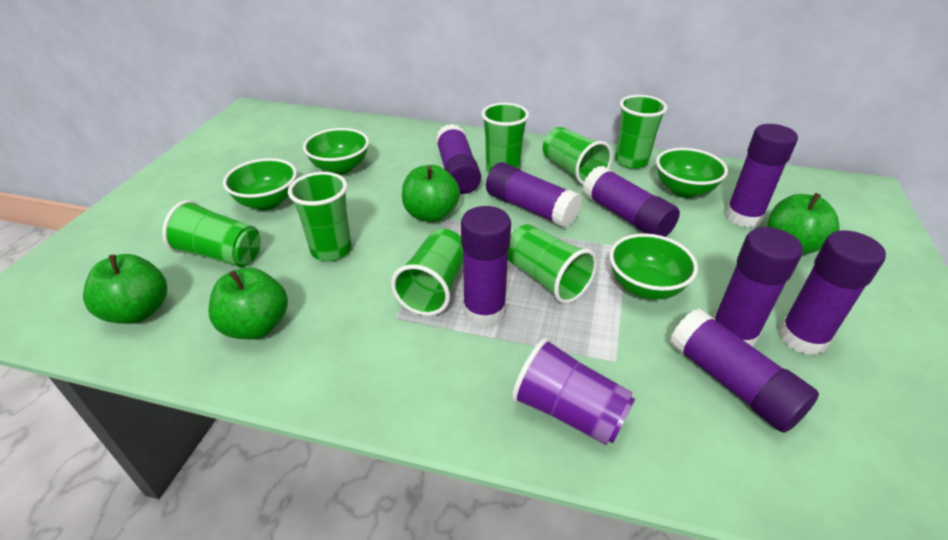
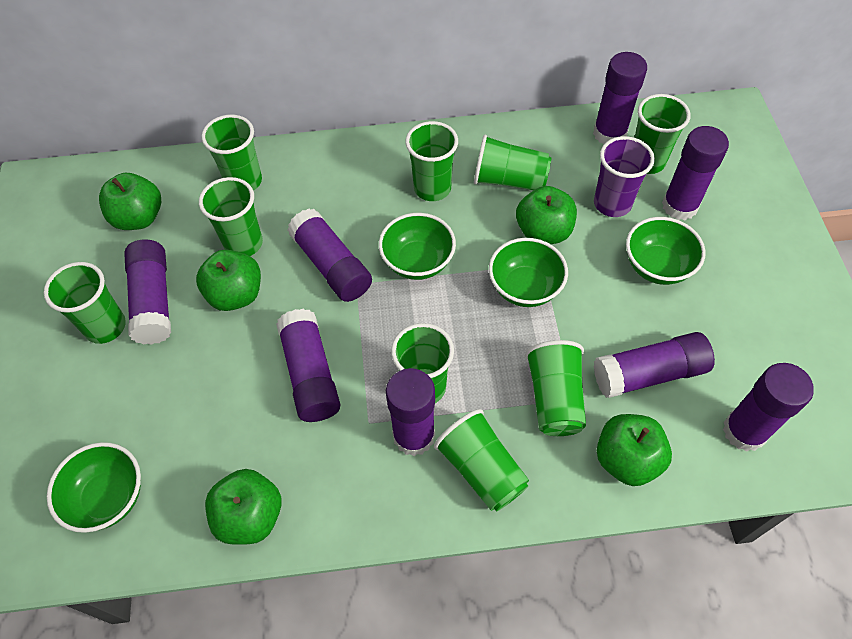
green apple: [83,254,167,324] [208,268,288,339] [402,165,460,222] [767,193,839,255] = 4 -> [99,173,161,230] [196,250,261,311] [205,469,282,545] [516,186,577,244] [597,414,672,486] = 5
green cup: [162,200,261,267] [288,172,352,261] [391,229,463,316] [481,103,529,173] [508,224,597,304] [543,127,613,185] [615,95,667,169] = 7 -> [44,262,126,344] [199,177,263,256] [201,115,262,191] [391,323,454,403] [405,121,458,201] [434,409,529,511] [474,134,551,190] [525,340,586,436] [634,94,691,174] = 9

